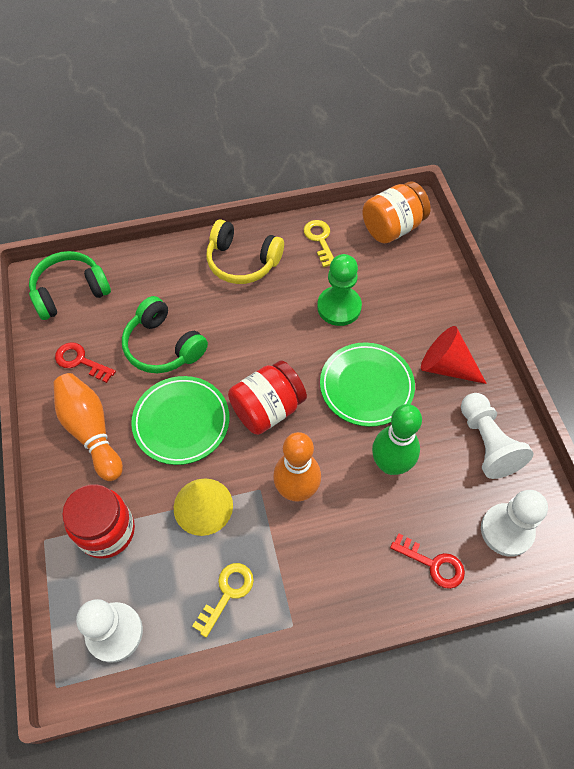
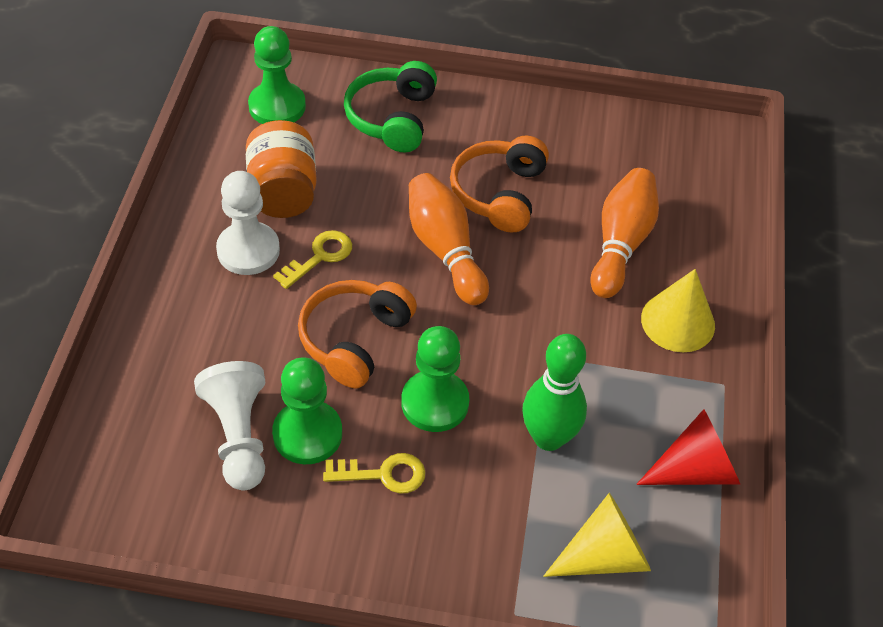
green headphones: [29,251,111,320] [122,296,208,373] = 2 -> [344,61,437,152] = 1
green pawn: [317,254,362,326] = 1 -> [248,26,306,124] [272,357,342,464] [401,326,469,432] = 3
green plate: [131,376,229,465] [320,343,415,427] = 2 -> none = 0
orange headphones: none = 0 -> [298,280,417,388] [450,136,549,232] = 2
red jar: [62,484,135,559] [228,360,307,435] = 2 -> none = 0
red key: [55,342,116,383] [390,533,465,589] = 2 -> none = 0
white pawn: [76,599,143,663] [461,393,533,479] [481,490,548,557] = 3 -> [194,361,265,490] [216,171,280,275] = 2
yellow cone: [174,478,233,536] = 1 -> [543,493,651,577] [641,269,715,352] = 2
yellow headphones: [206,219,284,284] = 1 -> none = 0

